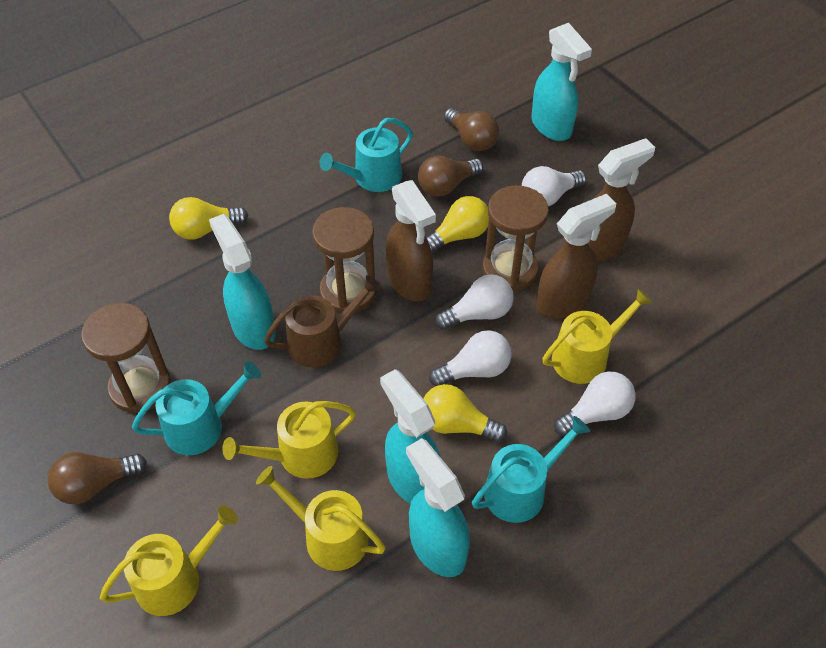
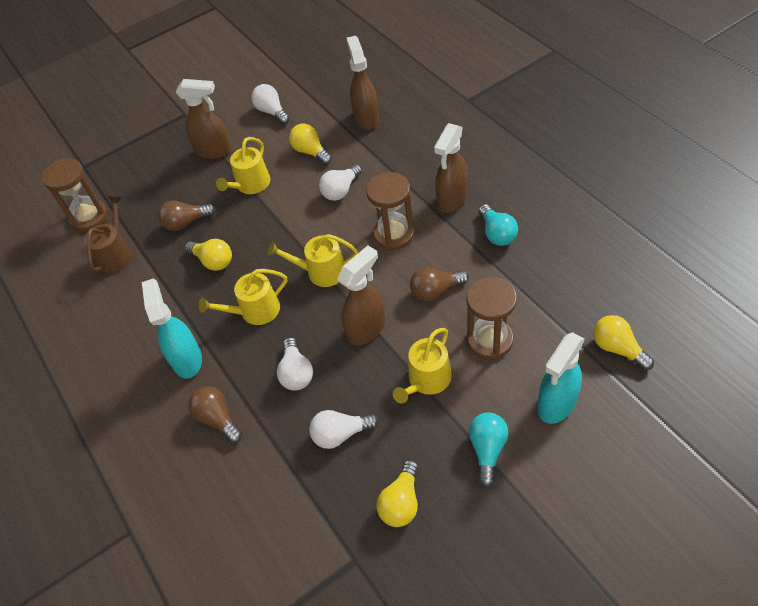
brown spray bottle: [385,180,436,301] [536,194,616,319] [588,138,655,261] = 3 -> [176,79,232,159] [337,246,385,346] [347,36,379,130] [434,123,468,213] = 4
turquoise light bulb: none = 0 -> [469,412,508,487] [479,204,518,246] = 2
turquoise spray bottle: [209,214,276,350] [380,369,441,504] [406,438,470,577] [532,23,592,141] = 4 -> [142,278,202,379] [537,332,585,424] = 2
turquoise watering can: [132,361,261,455] [319,118,413,192] [472,416,590,523] = 3 -> none = 0
yellow light bulb: [169,197,248,239] [423,384,507,442] [426,196,489,253] = 3 -> [185,239,232,271] [289,124,332,165] [377,460,419,527] [593,315,654,370] = 4

